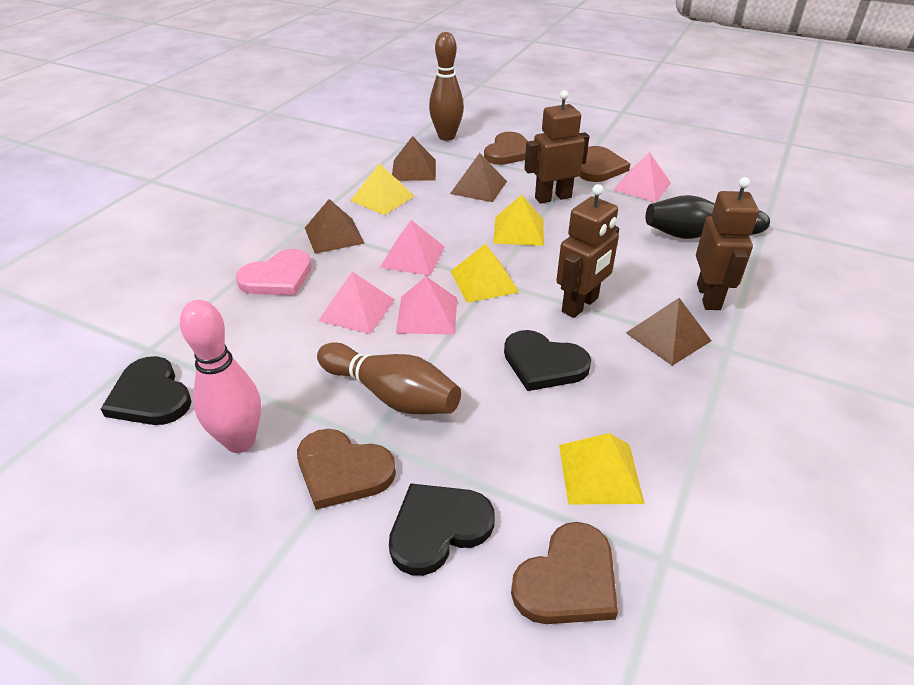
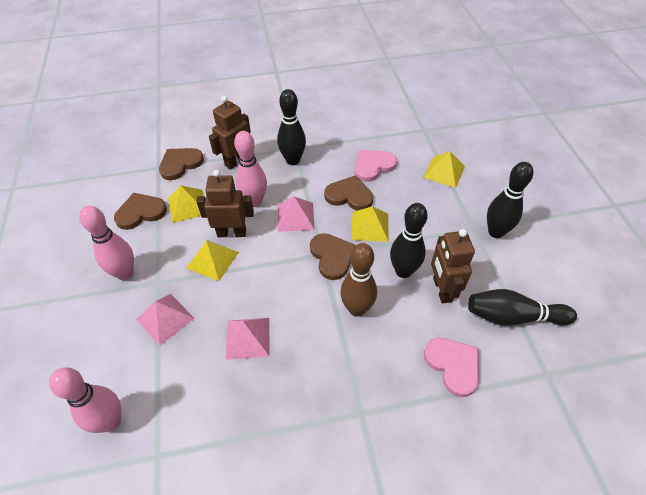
black bowling pin: [646,195,770,239] = 1 -> [277,89,306,165] [390,203,428,278] [468,289,577,326] [487,162,533,238] = 4
black heart: [101,356,192,425] [389,483,495,576] [504,330,591,391] = 3 -> none = 0
brown bowling pin: [317,342,461,414] [429,32,464,141] = 2 -> [340,243,377,317] = 1
brown pyramid: [305,199,365,254] [392,136,436,181] [450,153,507,202] [626,298,712,366] = 4 -> none = 0
pink bowling pin: [180,300,261,453] = 1 -> [49,367,121,433] [79,206,134,280] [234,131,267,207] = 3
pink heart: [236,249,312,295] = 1 -> [354,150,397,182] [424,338,479,397] = 2
pink pyramid: [318,272,395,334] [380,220,445,276] [396,276,457,335] [613,152,671,202] = 4 -> [136,294,195,346] [226,318,270,360] [278,197,315,232] = 3

